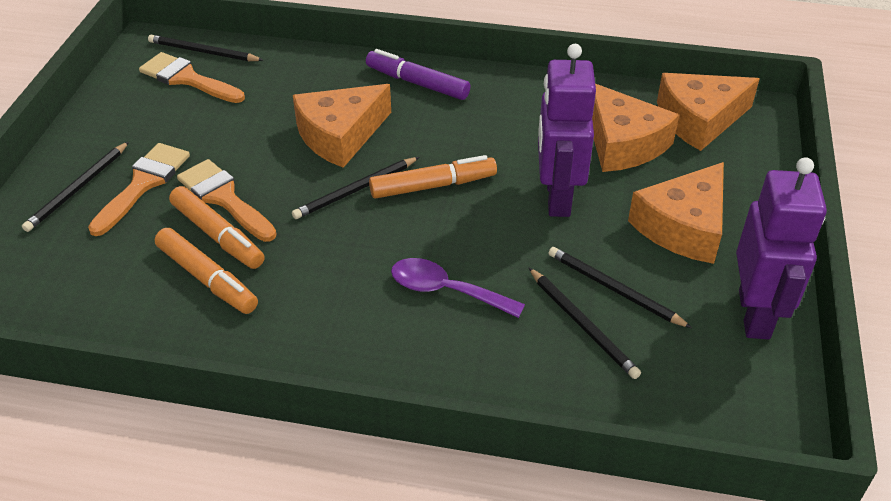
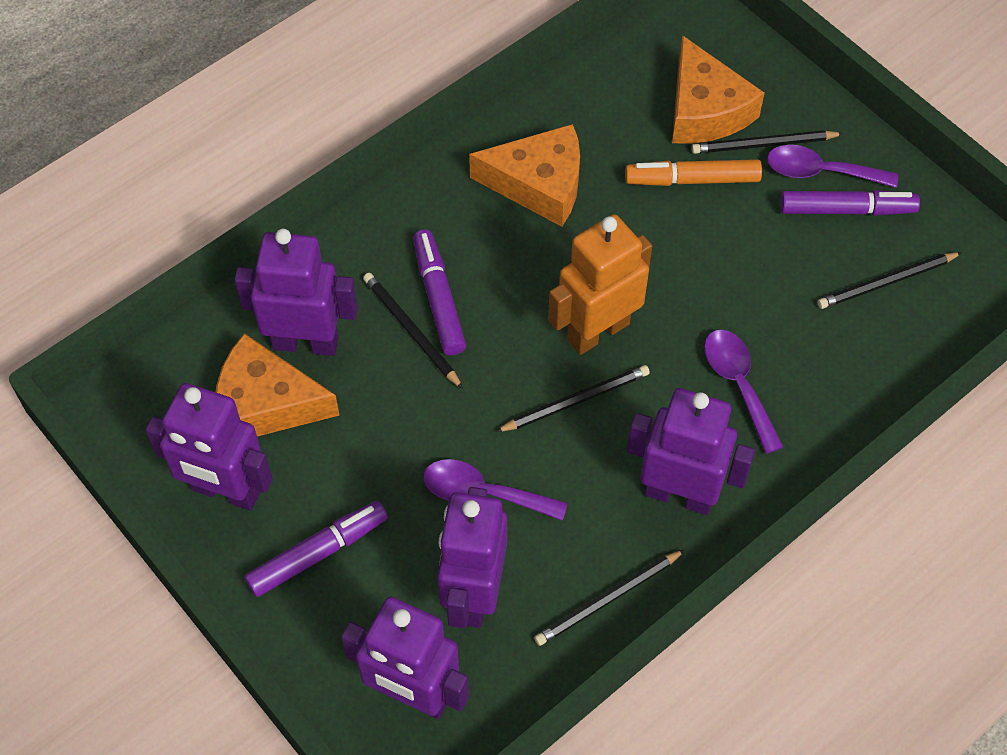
orange brush: [88,143,190,236] [139,52,245,103] [177,159,277,242] = 3 -> none = 0
orange cheese: [293,84,391,168] [592,84,679,172] [628,162,724,264] [657,73,759,151] = 4 -> [216,333,339,436] [469,124,580,227] [672,35,765,144] = 3
orange marker: [155,228,258,314] [169,186,265,269] [369,155,497,199] = 3 -> [625,159,762,186] = 1
orange robot: none = 0 -> [548,214,652,355] = 1
purple marker: [366,49,471,100] = 1 -> [244,501,388,597] [413,229,466,355] [780,190,920,216] = 3
purple robot: [538,44,596,217] [736,157,827,340] = 2 -> [146,383,273,511] [235,229,358,356] [341,597,469,719] [437,487,507,628] [627,388,755,515] = 5
purple spoon: [391,258,525,318] = 1 -> [423,459,568,521] [704,330,783,454] [767,145,898,188] = 3

